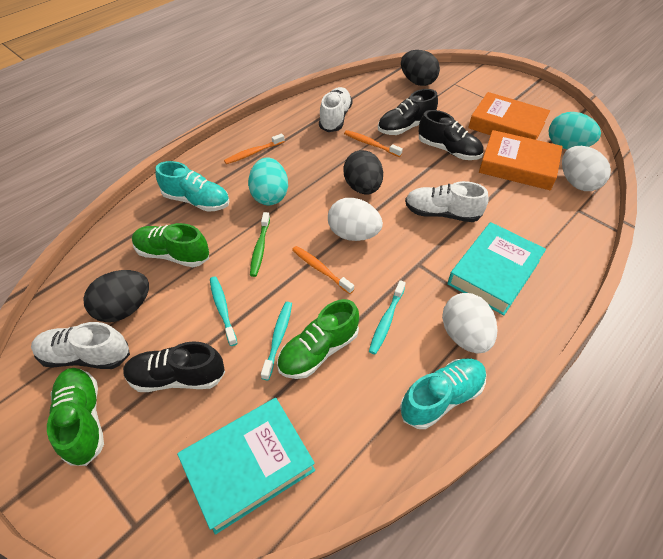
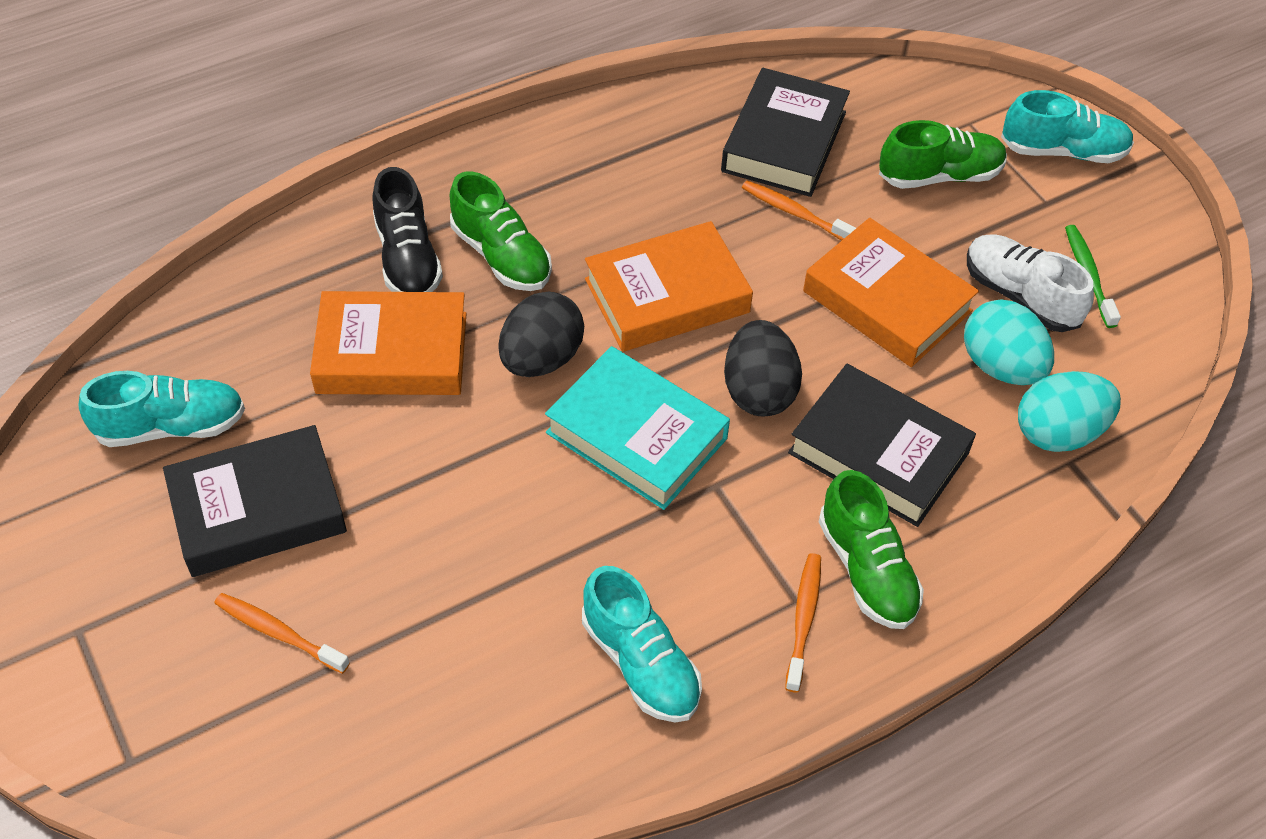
black book: none = 0 -> [163,425,347,577] [721,68,850,197] [788,364,976,527] = 3
black egg: [83,270,149,322] [343,150,383,195] [401,50,440,86] = 3 -> [498,292,584,377] [724,320,802,416] = 2
black shoe: [123,341,225,392] [378,89,438,135] [419,110,483,160] = 3 -> [372,167,443,292] = 1
orange book: [468,92,550,140] [479,130,563,190] = 2 -> [310,291,467,395] [585,221,753,352] [803,218,979,367] = 3
turquoise book: [177,398,315,535] [447,222,546,315] = 2 -> [545,346,730,510] = 1
turquoise shoe: [155,161,230,212] [400,358,486,429] = 2 -> [79,371,245,447] [582,566,702,722] [1001,90,1134,163] = 3
turquoise toothbrush: [210,276,237,346] [261,302,292,380] [369,280,406,354] = 3 -> none = 0
white egg: [328,198,383,241] [442,293,497,353] [562,146,611,191] = 3 -> none = 0
white shoe: [31,322,130,369] [319,87,352,132] [405,181,489,222] = 3 -> [967,234,1094,332] = 1

